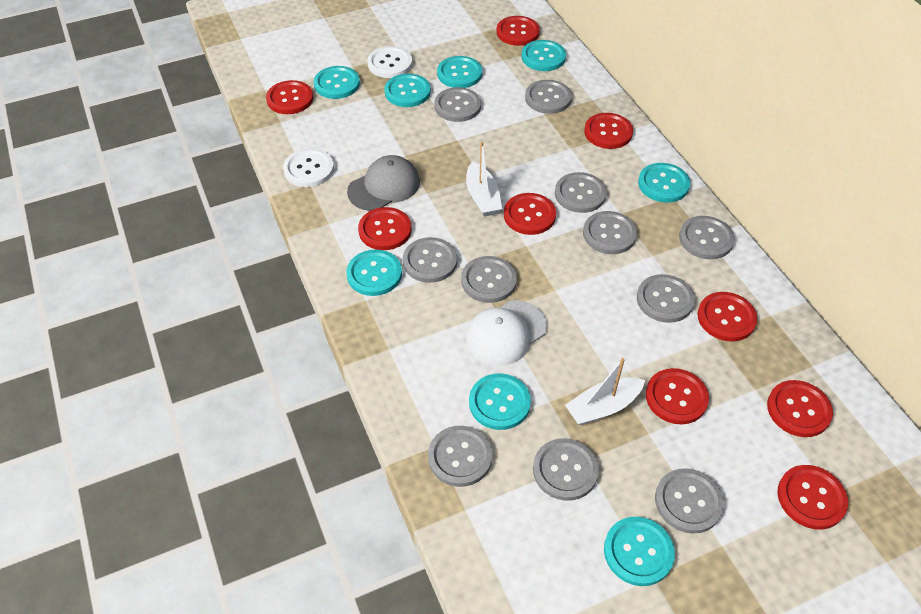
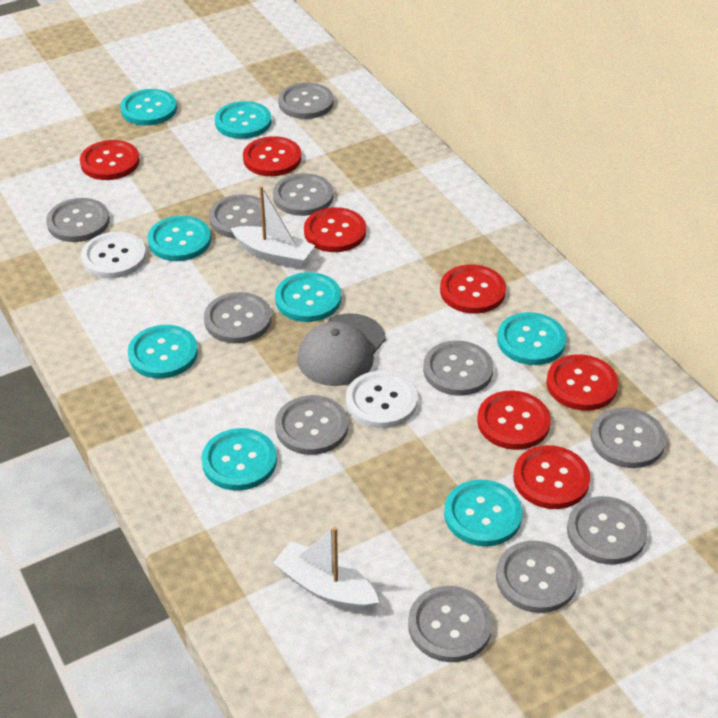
red button: [266,80,313,114] [358,207,412,250] [496,16,540,46] [504,193,556,235] [584,113,633,149] [646,368,709,424] [698,292,758,341] [767,380,833,437] [778,465,848,530] = 9 -> [80,140,140,180] [243,136,302,176] [304,207,366,252] [440,264,506,314] [477,390,551,450] [513,445,590,509] [546,354,619,411] = 7
white cap: [466,300,547,366] = 1 -> none = 0

